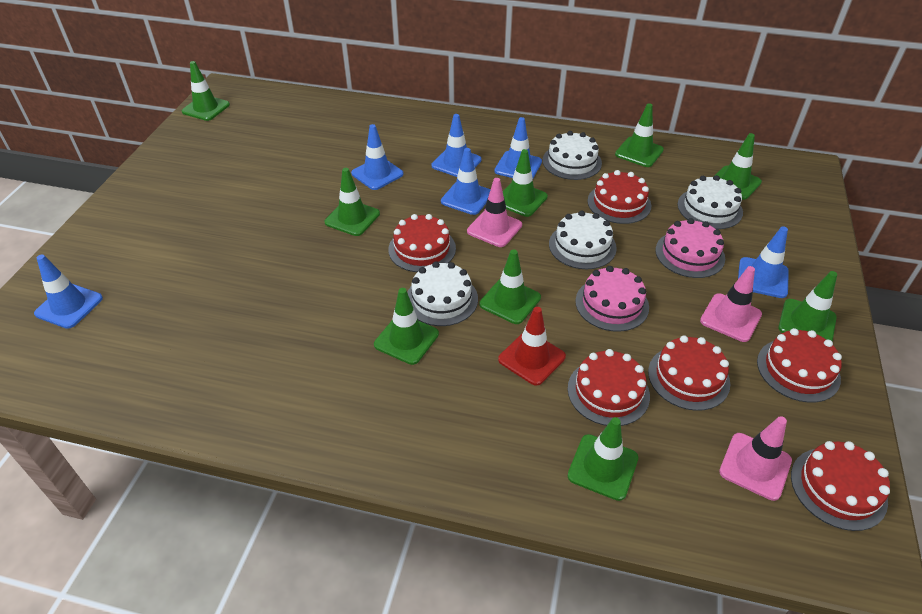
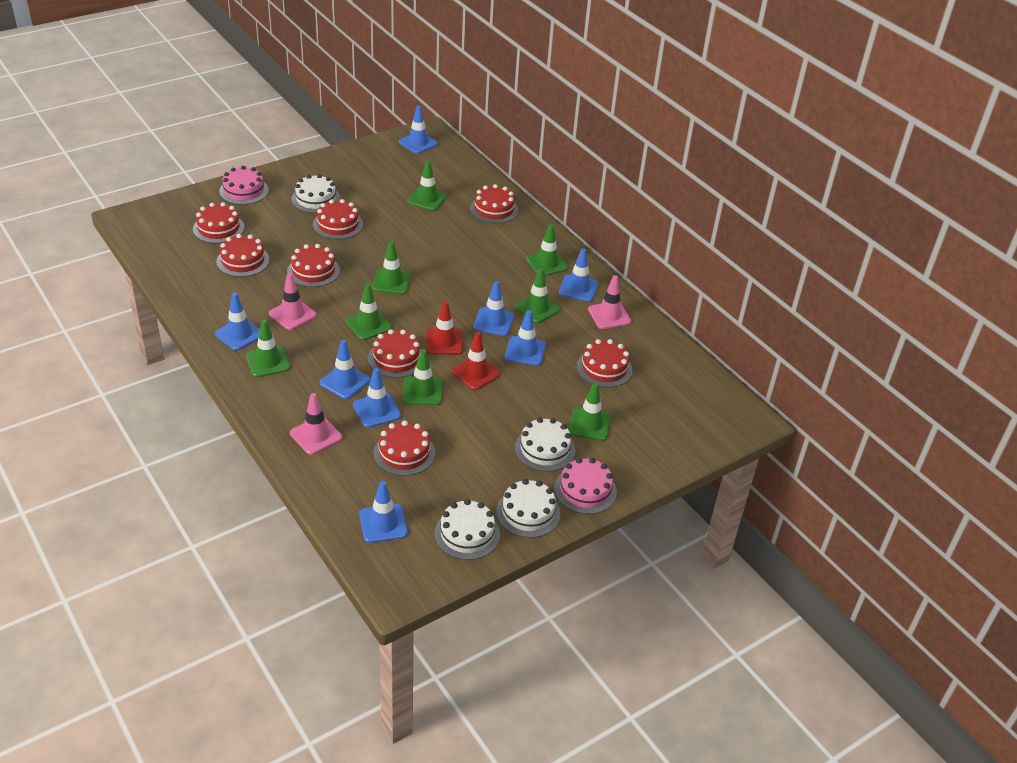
blue traffic cone: [34,255,103,329] [351,124,404,190] [432,114,481,177] [441,148,491,215] [494,117,542,178] [738,226,789,298] = 6 -> [215,293,260,351] [320,340,370,399] [353,368,401,428] [359,481,408,543] [399,106,438,154] [473,281,515,336] [505,310,546,366] [559,248,598,302] = 8
green traffic cone: [182,61,230,121] [325,168,380,236] [374,288,439,365] [480,249,541,324] [503,149,548,217] [568,417,638,501] [615,103,664,167] [713,133,762,200] [779,271,837,342] = 9 -> [246,320,291,377] [346,284,392,340] [372,242,411,294] [403,349,443,405] [407,160,447,211] [514,268,561,323] [526,224,568,276] [568,383,611,441] = 8
red cake: [388,214,456,272] [568,349,650,426] [587,170,651,224] [648,335,730,411] [757,328,842,403] [791,441,890,531] = 6 -> [193,202,244,243] [216,234,269,277] [287,244,340,287] [313,199,363,239] [368,329,422,378] [373,420,435,476] [470,184,518,223] [577,339,633,387] = 8
red traffic cone: [498,307,566,386] = 1 -> [426,301,463,354] [451,332,501,390] = 2

